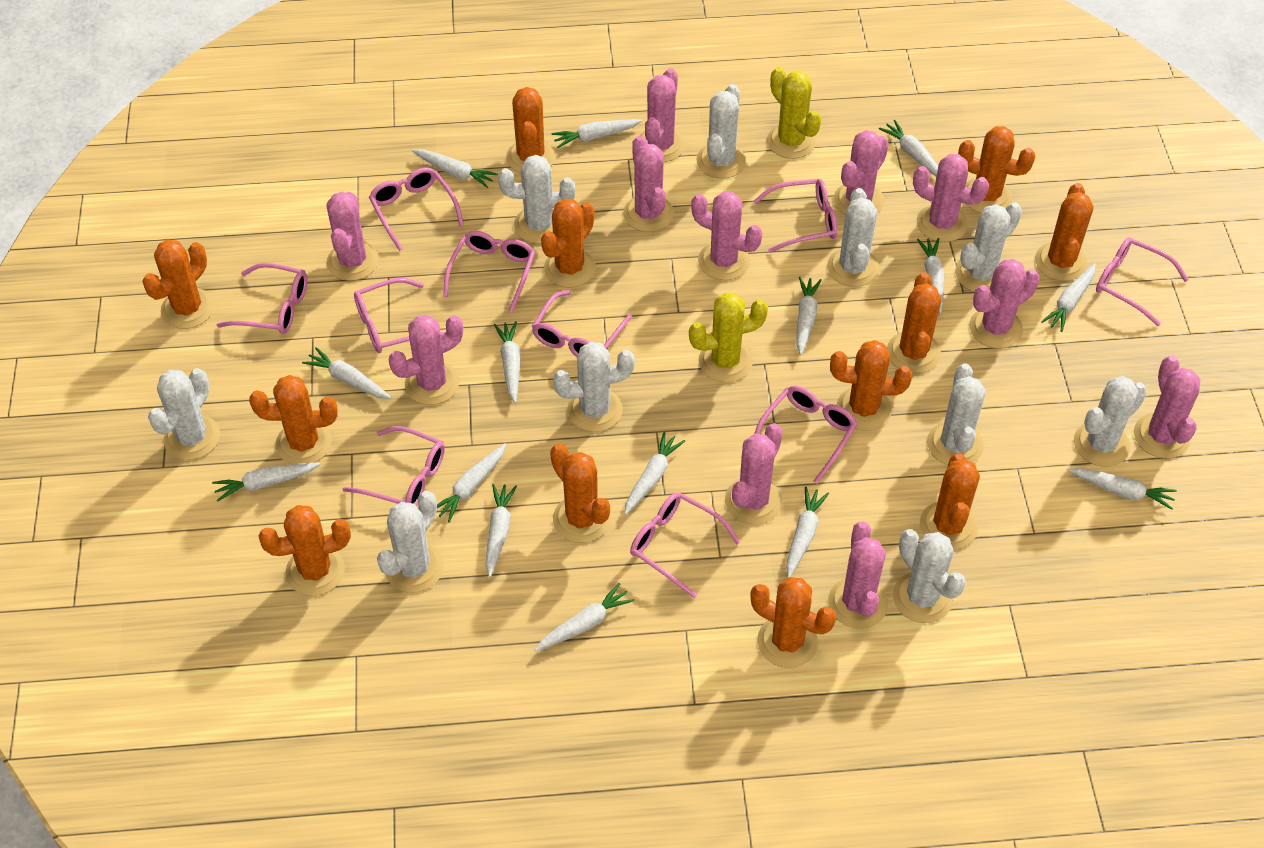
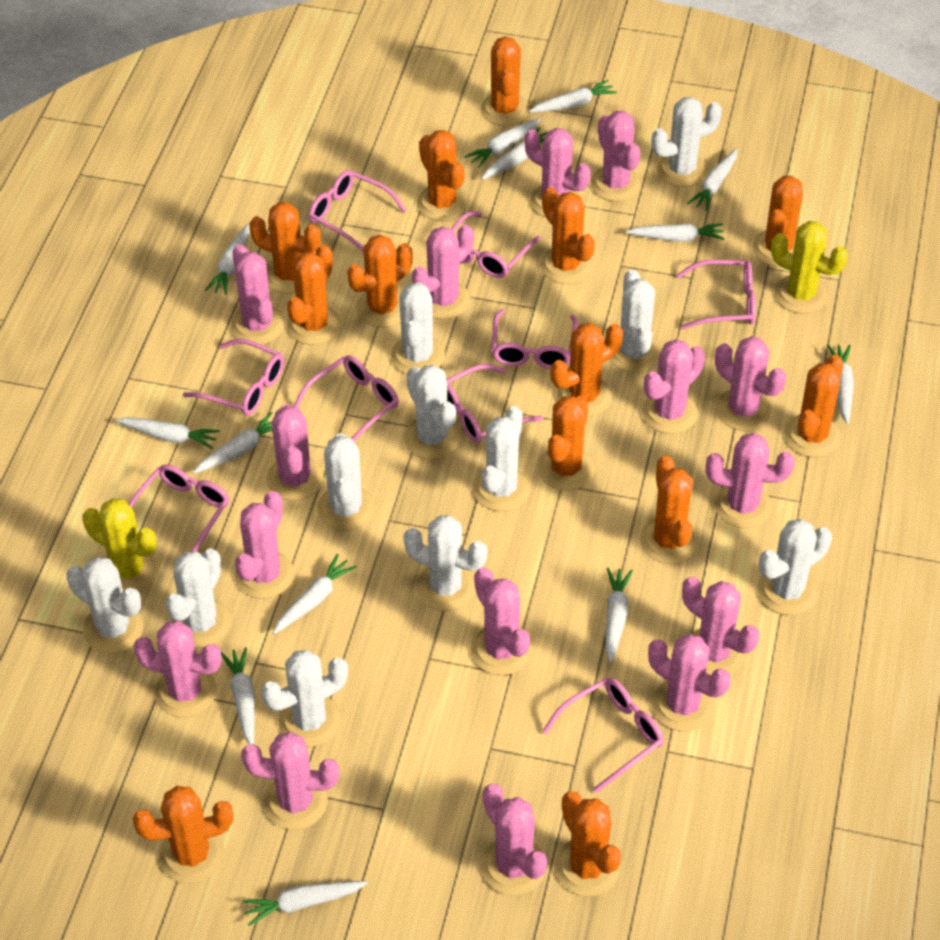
orange cactus: [142,239,214,329] [249,375,338,464] [258,505,351,596] [506,87,556,173] [541,198,596,288] [550,444,611,543] [750,577,836,668] [830,340,912,430] [887,272,941,373] [920,453,980,550] [958,126,1036,213] [1035,183,1093,281] = 12 -> [133,786,234,884] [249,202,321,294] [287,244,341,345] [347,235,413,328] [417,130,468,221] [480,36,530,126] [538,396,595,491] [540,187,595,284] [550,323,623,417] [555,791,621,896] [640,456,699,564] [752,176,803,267] [784,355,843,457] = 13
pink cactus: [326,192,379,281] [389,315,463,405] [623,136,674,232] [639,68,685,162] [691,191,762,280] [725,423,783,525] [828,521,888,629] [834,130,889,214] [913,154,989,242] [969,259,1039,349] [1134,355,1200,458] = 11 -> [133,621,222,718] [231,244,285,344] [235,491,294,599] [241,732,339,830] [266,404,324,501] [412,225,474,319] [471,567,532,675] [481,784,547,896] [525,128,591,217] [591,111,641,201] [642,339,705,434] [648,634,731,731] [682,577,759,675] [706,433,795,528] [715,336,786,431] = 15
pink glasses: [217,263,307,334] [343,426,445,506] [354,278,446,353] [369,167,464,251] [443,231,535,313] [532,290,632,357] [630,492,740,598] [753,179,838,253] [754,386,857,484] [1096,237,1189,326] = 10 -> [128,465,230,552] [183,339,284,416] [294,355,399,441] [309,170,407,252] [446,364,543,443] [451,211,541,278] [492,309,578,369] [542,678,664,793] [677,260,756,329] = 9
white cactus: [148,368,220,460] [377,491,444,593] [498,155,575,244] [553,342,635,432] [696,84,746,179] [827,188,879,287] [893,529,966,623] [927,364,986,465] [955,202,1022,292] [1074,376,1147,467] = 10 -> [66,557,143,654] [165,548,231,648] [261,650,348,747] [317,433,375,531] [390,282,445,374] [404,365,460,459] [404,515,487,611] [473,406,530,511] [609,269,661,372] [651,97,722,187] [758,519,832,615] = 11
white carrot: [212,463,321,502] [302,347,392,399] [412,149,498,188] [437,443,506,523] [486,484,517,577] [494,321,521,403] [534,583,634,652] [552,119,642,148] [624,432,685,515] [786,487,829,578] [796,277,822,355] [879,120,938,176] [917,238,945,314] [1041,263,1096,332] [1067,468,1177,510] = 15 -> [115,417,220,449] [193,412,273,474] [205,224,250,295] [221,647,255,745] [242,881,368,926] [273,554,357,634] [465,118,541,168] [481,127,547,180] [529,80,617,112] [605,568,633,663] [626,223,725,242] [687,148,737,211] [827,344,854,424] = 13

